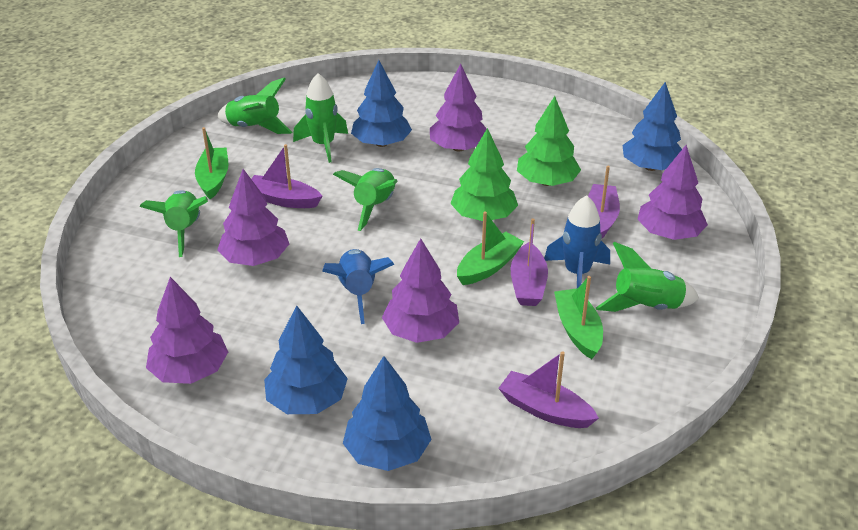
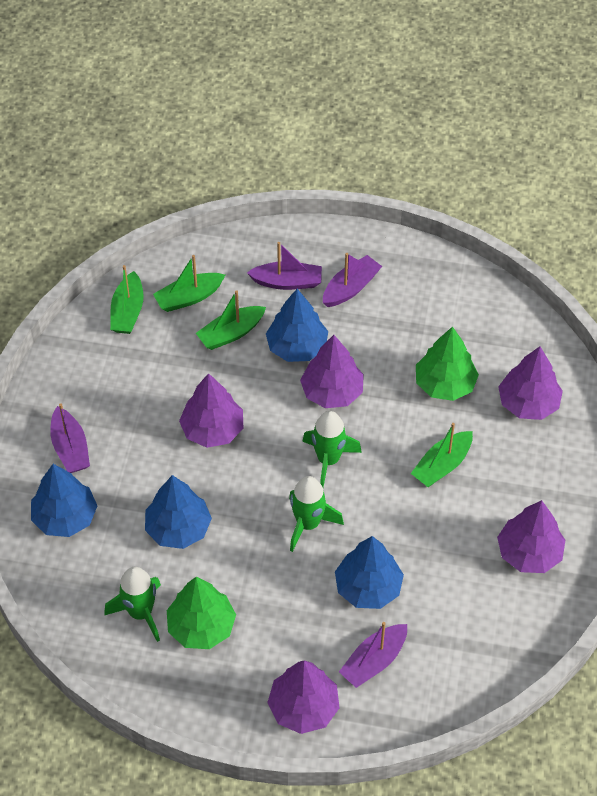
blue rocket: [322,249,395,324] [544,195,610,288] = 2 -> none = 0
green boat: [195,127,228,199] [457,212,524,285] [554,276,603,359] = 3 -> [110,265,144,334] [153,255,225,312] [196,290,266,350] [411,423,473,487] = 4
green rocket: [140,190,208,257] [217,77,292,134] [293,73,348,163] [333,168,398,231] [596,242,699,312] = 5 -> [104,567,161,642] [289,476,344,552] [302,411,362,487] = 3

